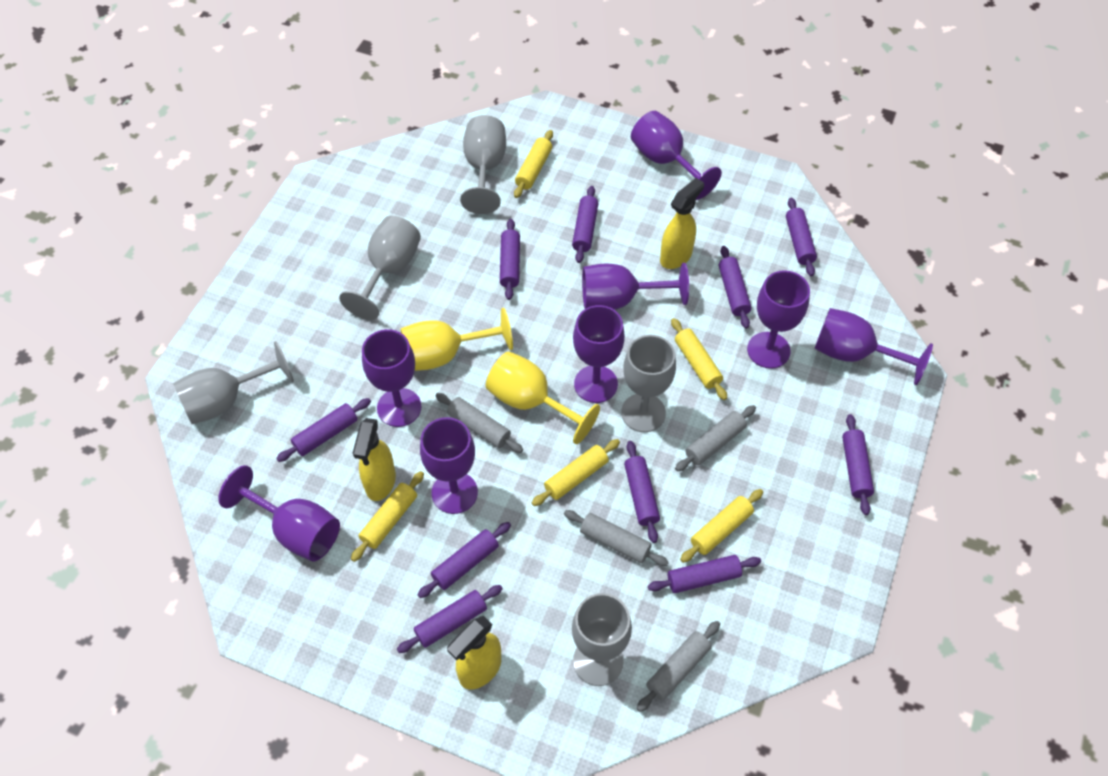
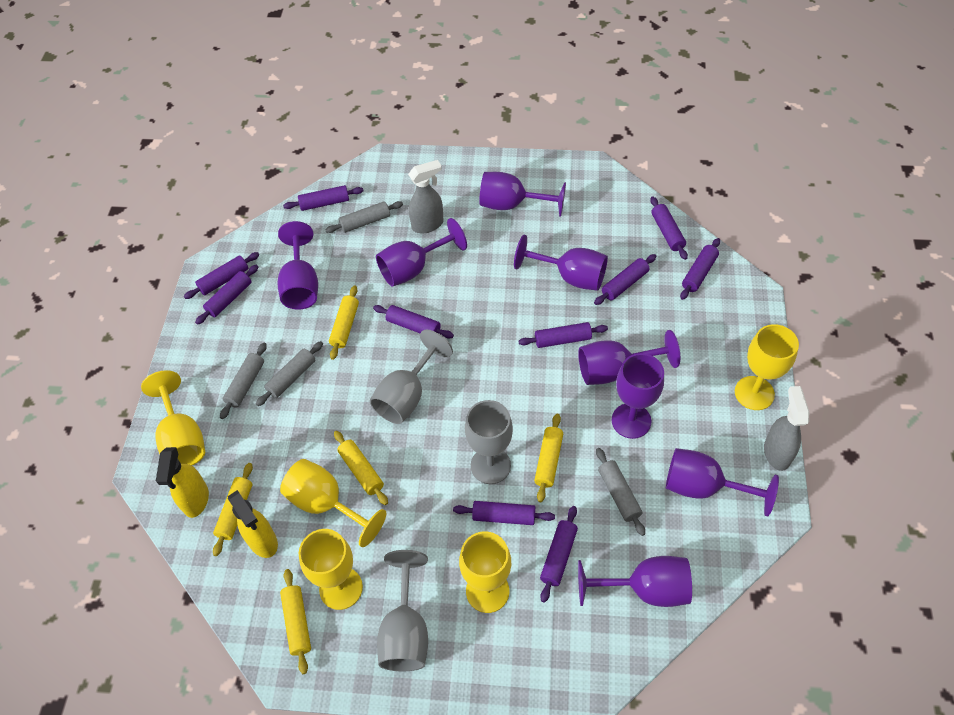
grey goblet: [173,341,294,424] [339,216,421,320] [460,115,506,214] [572,593,632,686] [621,335,676,432] = 5 -> [370,330,453,424] [377,550,428,671] [465,400,513,484] = 3
grey spray bottle: none = 0 -> [408,160,443,234] [764,386,809,471] = 2
yellow goblet: [401,308,513,371] [486,351,600,444] = 2 -> [141,370,205,466] [280,459,386,547] [299,529,363,610] [459,531,511,613] [735,324,799,410] = 5
yellow spray bottle: [353,418,396,501] [447,616,501,690] [660,178,704,269] = 3 -> [156,447,209,518] [228,490,278,558] = 2

